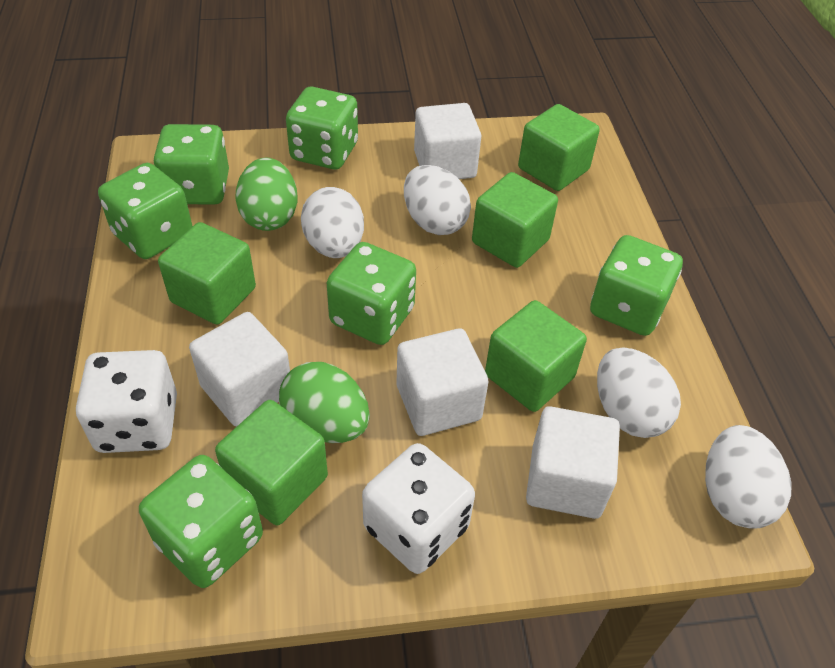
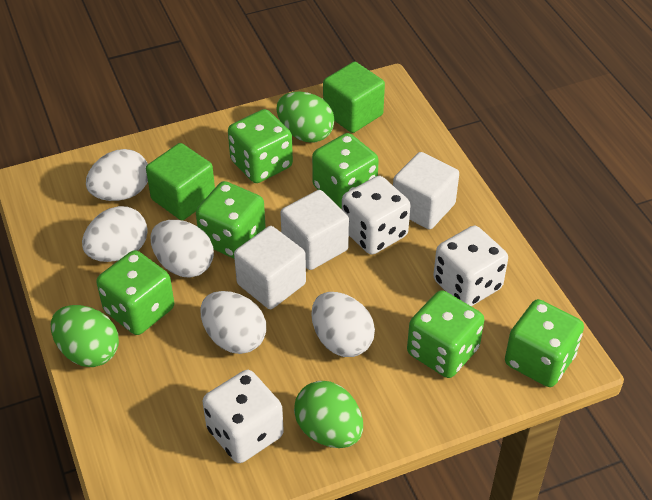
green cube: [158,222,256,325] [215,400,328,526] [472,172,558,268] [485,300,587,412] [518,104,600,191] = 5 -> [146,143,215,220] [323,62,385,133] = 2
green egg: [235,158,297,231] [279,362,370,443] = 2 -> [51,305,119,367] [276,91,335,142] [294,381,363,448] = 3
white cube: [189,312,290,426] [397,328,489,436] [414,103,481,179] [526,406,620,519] = 4 -> [234,226,306,309] [280,190,349,270] [393,152,459,230] = 3
white dice: [76,350,177,453] [362,443,475,574] = 2 -> [203,370,284,463] [342,176,411,255] [433,226,508,306] = 3
white egg: [301,187,364,258] [404,165,471,235] [597,347,681,438] [705,425,792,529] = 4 -> [82,206,148,262] [86,149,148,201] [150,220,214,278] [200,291,266,354] [311,292,375,357] = 5

